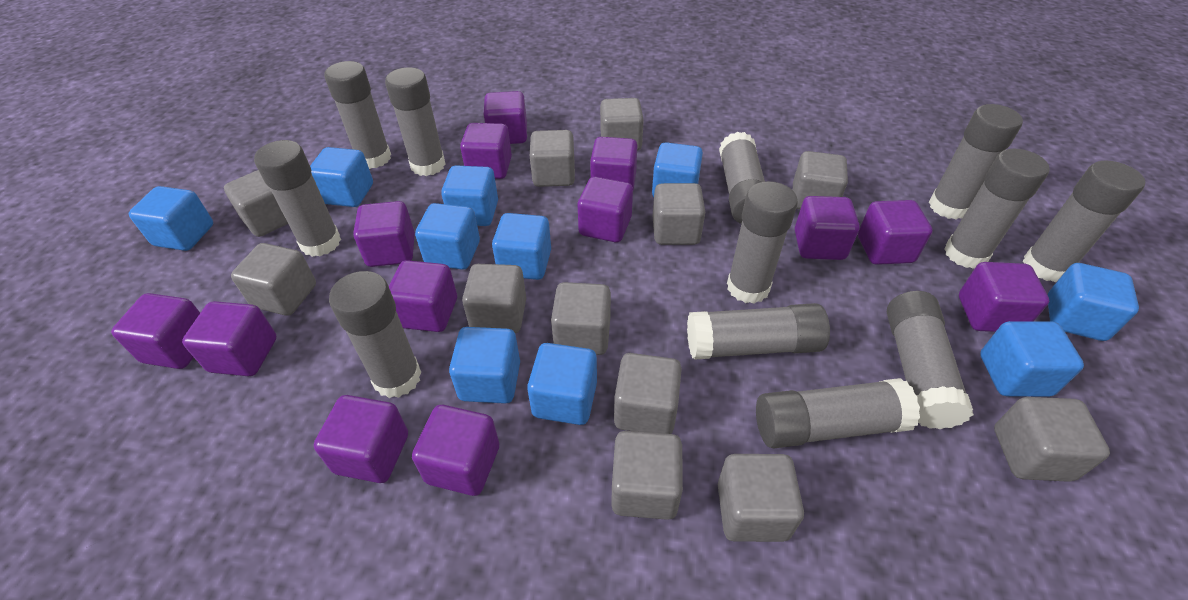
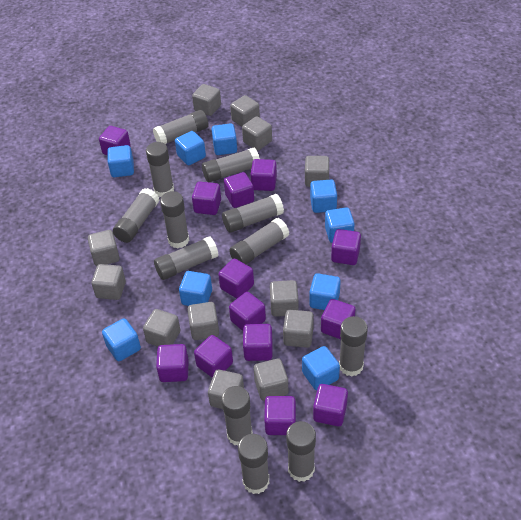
blue cube: [129,186,213,251] [310,147,373,207] [415,203,480,270] [441,165,498,226] [449,327,520,404] [492,213,551,280] [527,343,597,425] [652,142,703,197] [980,321,1084,397] [1048,263,1139,341] = 10 -> [102,318,141,361] [107,145,134,177] [175,131,206,165] [179,271,212,306] [211,123,237,155] [302,346,340,390] [309,273,341,310] [310,180,337,213] [325,207,355,243] = 9

